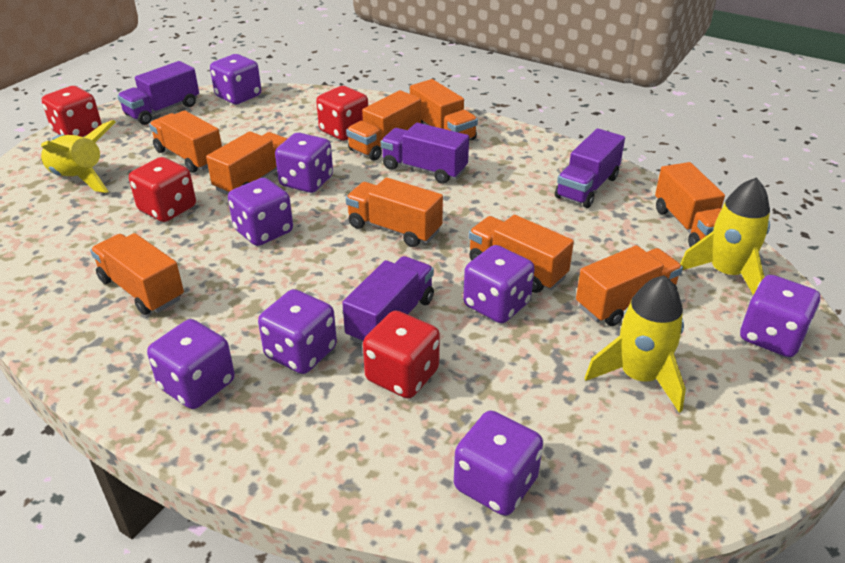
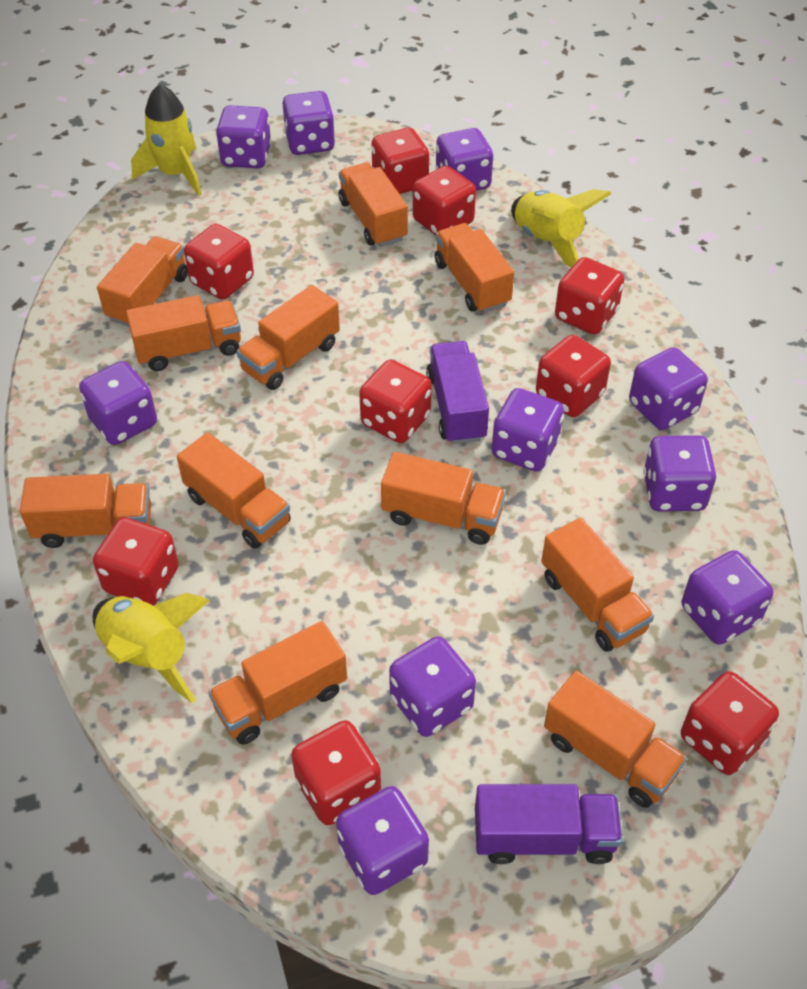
orange truck: [90,233,184,315] [149,110,222,173] [206,131,287,195] [346,90,421,161] [346,177,443,247] [410,79,478,140] [469,215,574,293] [576,245,683,326] [655,162,725,247] = 9 -> [20,474,151,548] [97,236,188,327] [126,295,241,371] [177,432,291,549] [208,621,347,744] [237,285,340,390] [339,163,408,247] [381,452,506,545] [435,223,514,313] [541,518,654,652] [544,671,687,808] = 11
purple dice: [147,319,235,409] [210,54,261,104] [228,178,293,246] [258,289,337,374] [275,133,333,193] [454,411,543,516] [463,245,535,323] [740,275,820,357] = 8 -> [79,361,157,445] [216,105,271,169] [283,91,335,155] [336,786,429,895] [389,636,476,737] [436,128,493,191] [492,388,564,472] [629,347,708,430] [643,435,717,511] [682,550,773,645] = 10
purple truck: [117,61,199,125] [342,256,434,345] [381,123,469,184] [555,128,625,208] = 4 -> [426,341,489,444] [475,784,623,864] = 2
red dice: [42,86,102,137] [129,157,196,222] [316,86,368,141] [363,311,440,399] = 4 -> [93,517,179,606] [184,224,254,300] [291,720,381,825] [359,360,432,443] [371,128,429,194] [413,166,476,235] [536,335,611,417] [555,257,624,335] [681,671,779,775] = 9

